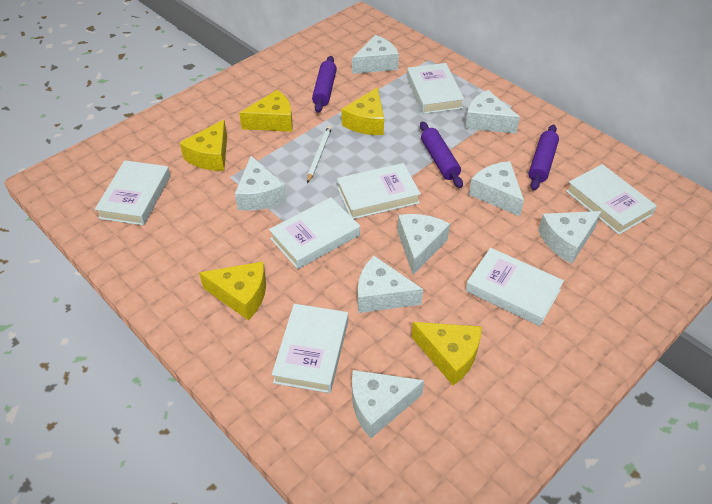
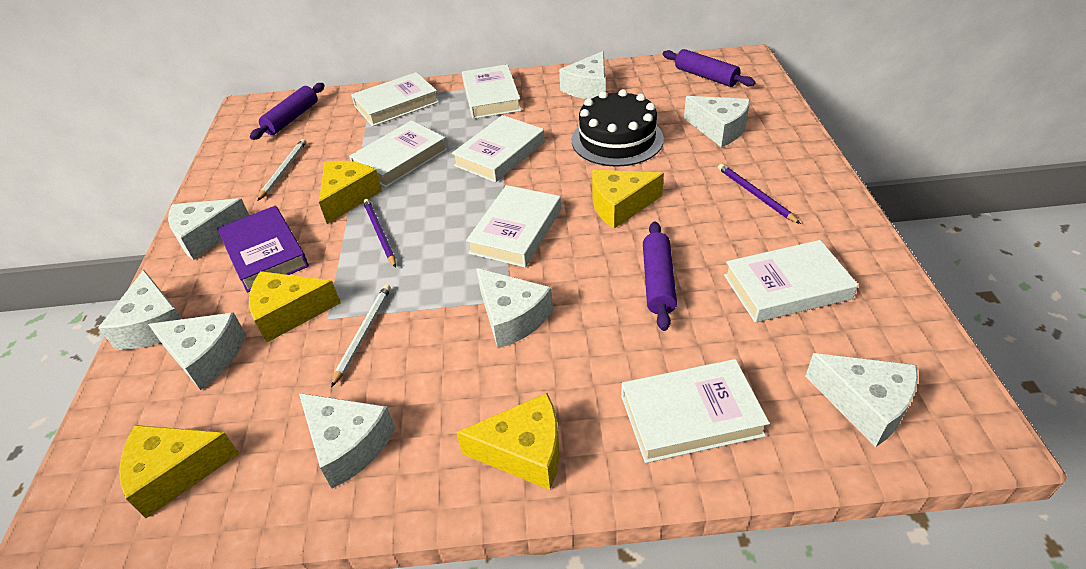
black cake: none = 0 -> [572,89,664,167] = 1
purple book: none = 0 -> [217,206,309,293] = 1
purple pencil: none = 0 -> [363,199,396,268] [718,164,801,224] = 2
white pencil: [307,126,332,183] = 1 -> [258,139,306,200] [331,284,391,387] = 2

